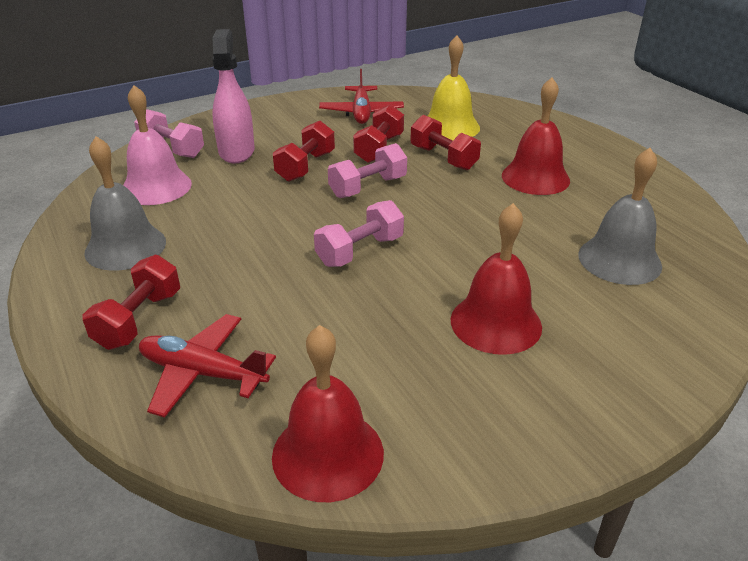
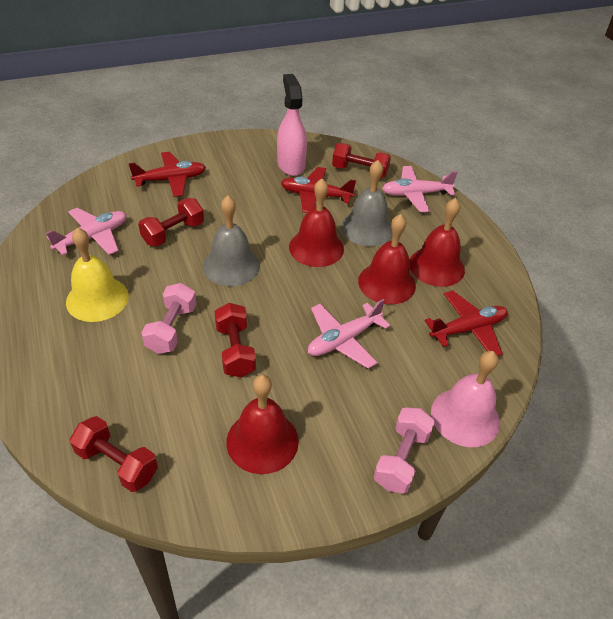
pink dumbbell: [134,109,204,158] [314,200,404,267] [328,143,407,198] = 3 -> [141,283,196,354] [374,407,435,493] = 2
pink plane: none = 0 -> [46,208,126,255] [308,299,391,369] [382,166,458,212] = 3
red bell: [272,325,384,502] [451,203,542,355] [502,78,570,195] = 3 -> [226,375,299,474] [289,179,344,267] [358,214,416,304] [409,198,465,287] = 4
red plane: [139,314,276,417] [319,69,404,124] = 2 -> [129,151,206,197] [281,167,356,213] [424,290,508,356] = 3

